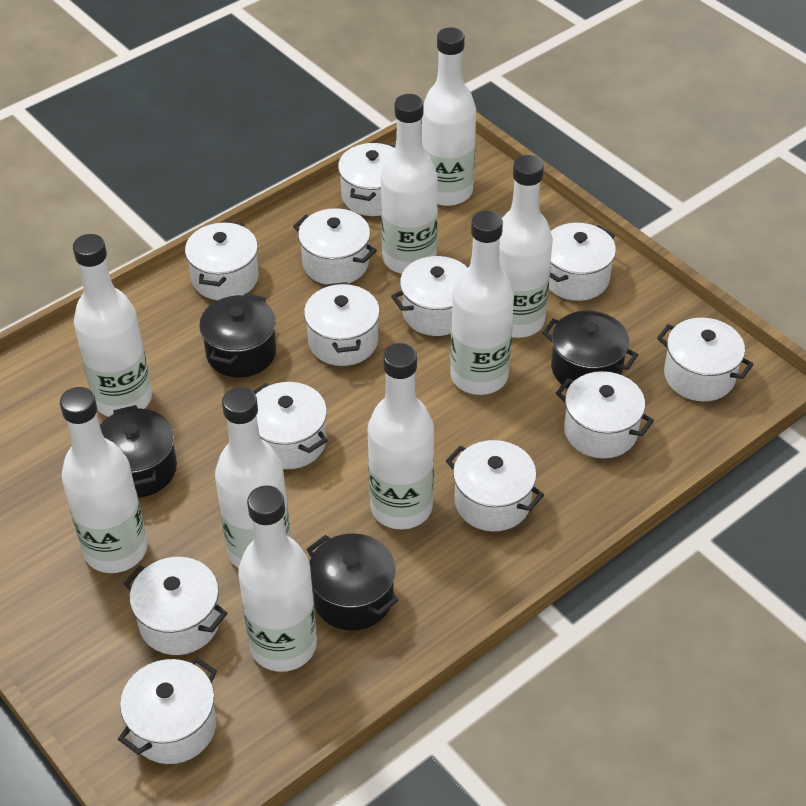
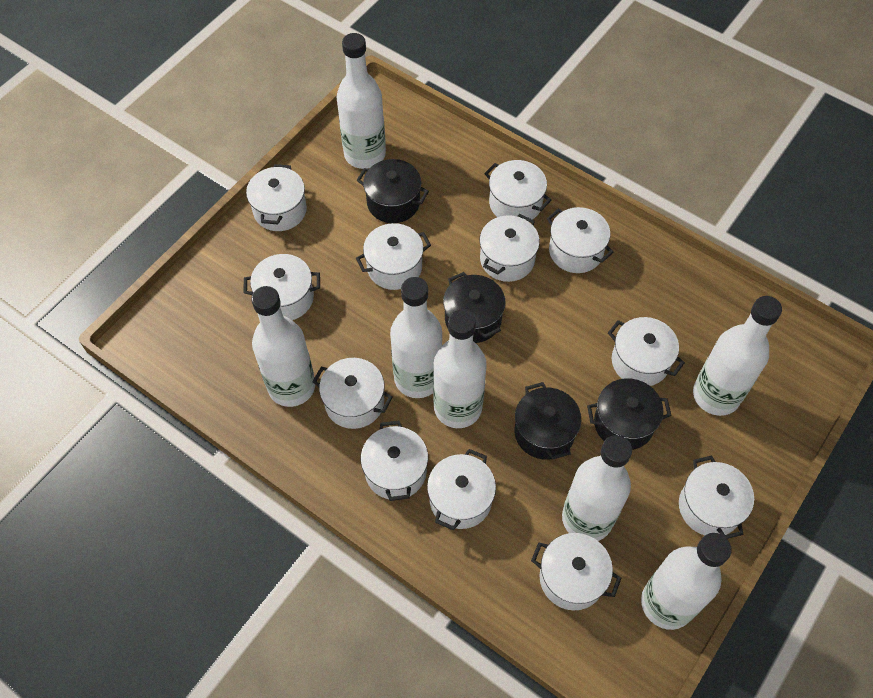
white bottle: [60,387,148,573] [73,234,152,417] [215,387,290,568] [238,486,317,672] [368,343,434,529] [381,94,438,274] [422,27,476,206] [450,211,514,395] [499,155,553,338] = 9 -> [251,286,315,407] [337,33,386,169] [390,277,442,398] [433,310,487,428] [562,435,632,541] [641,533,732,630] [693,296,782,416] = 7

